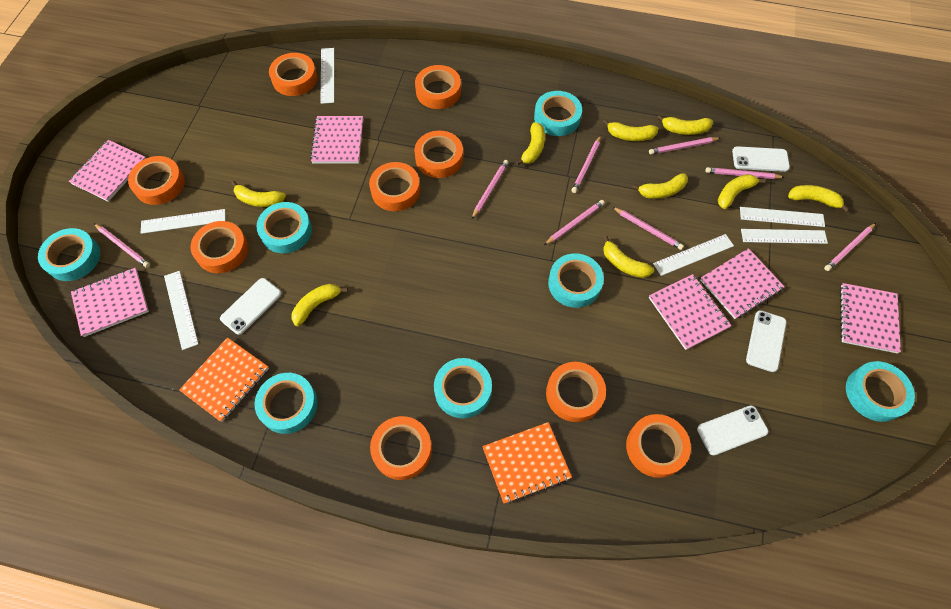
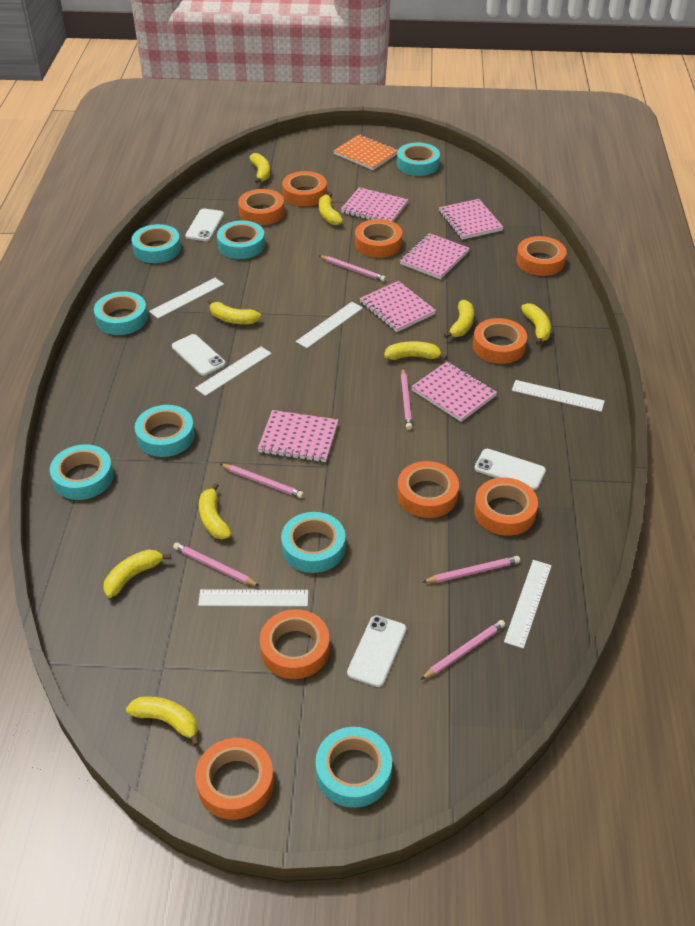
orange notebook: [179,337,269,422] [482,422,572,504] = 2 -> [333,134,398,170] = 1
pink pencil: [94,224,150,268] [472,160,509,219] [544,200,605,245] [572,135,601,193] [612,207,684,250] [649,137,720,155] [705,167,784,179] [824,223,876,271] = 8 -> [173,543,259,586] [220,464,304,498] [319,255,386,282] [401,368,412,430] [420,620,505,680] [423,556,520,583] = 6
turquoise tape: [38,228,100,281] [255,373,318,434] [256,202,312,253] [434,358,492,418] [534,91,582,136] [548,253,604,308] [846,361,915,422] = 7 -> [50,444,114,500] [94,291,148,335] [131,224,181,263] [135,405,195,457] [217,220,265,259] [281,512,345,573] [315,727,392,808] [397,143,440,176] = 8

